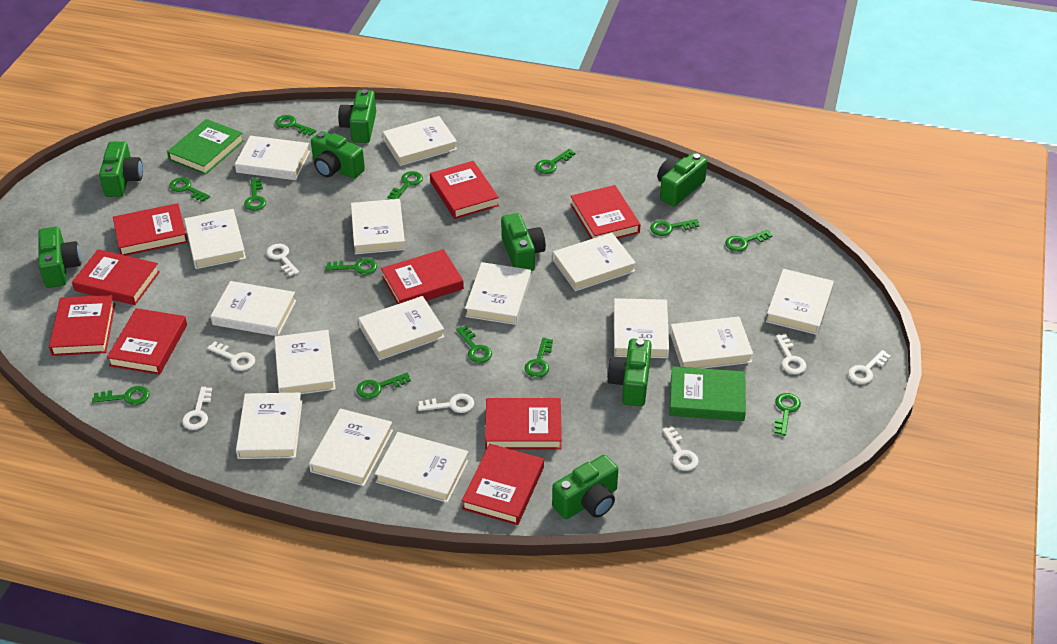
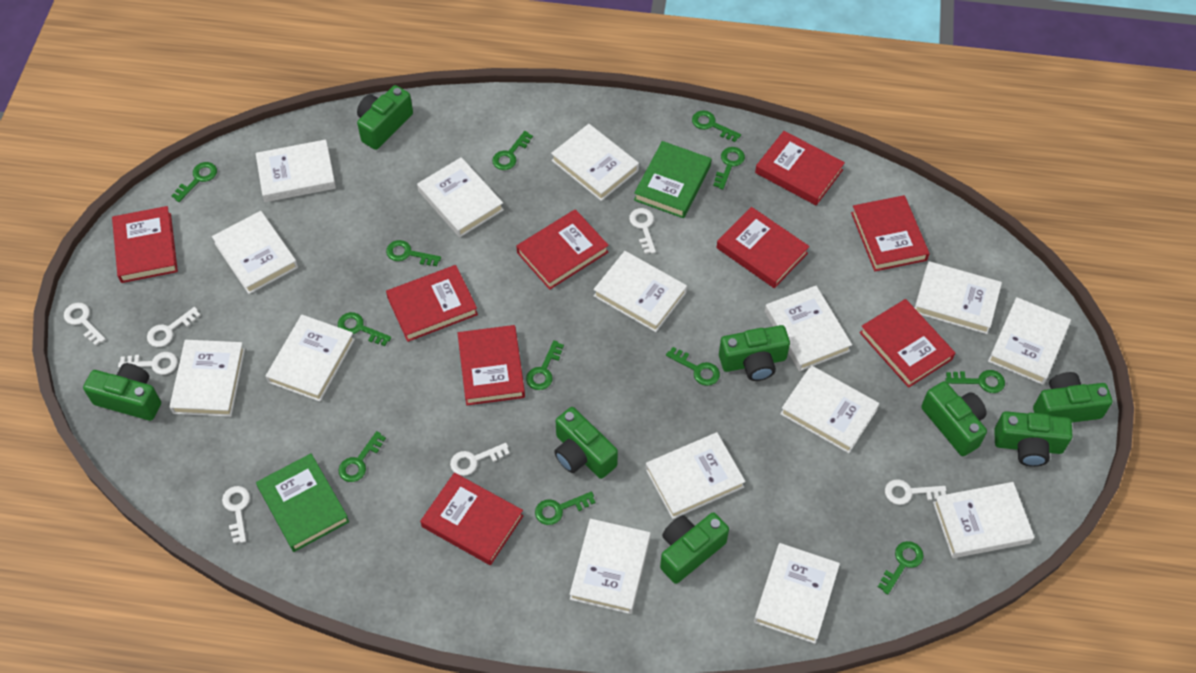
green key: [92,386,150,405] [169,177,210,202] [244,179,266,211] [275,115,316,136] [326,258,377,275] [356,373,411,399] [387,171,423,199] [456,326,492,363] [525,337,553,378] [535,149,575,174] [650,219,699,236] [725,230,772,252] [774,393,801,436] = 13 -> [171,162,217,202] [338,312,391,346] [339,431,386,482] [386,240,441,266] [492,131,533,170] [526,340,564,390] [535,492,595,525] [666,347,720,386] [692,110,741,142] [713,147,745,190] [878,541,924,594] [945,370,1005,393] = 12

